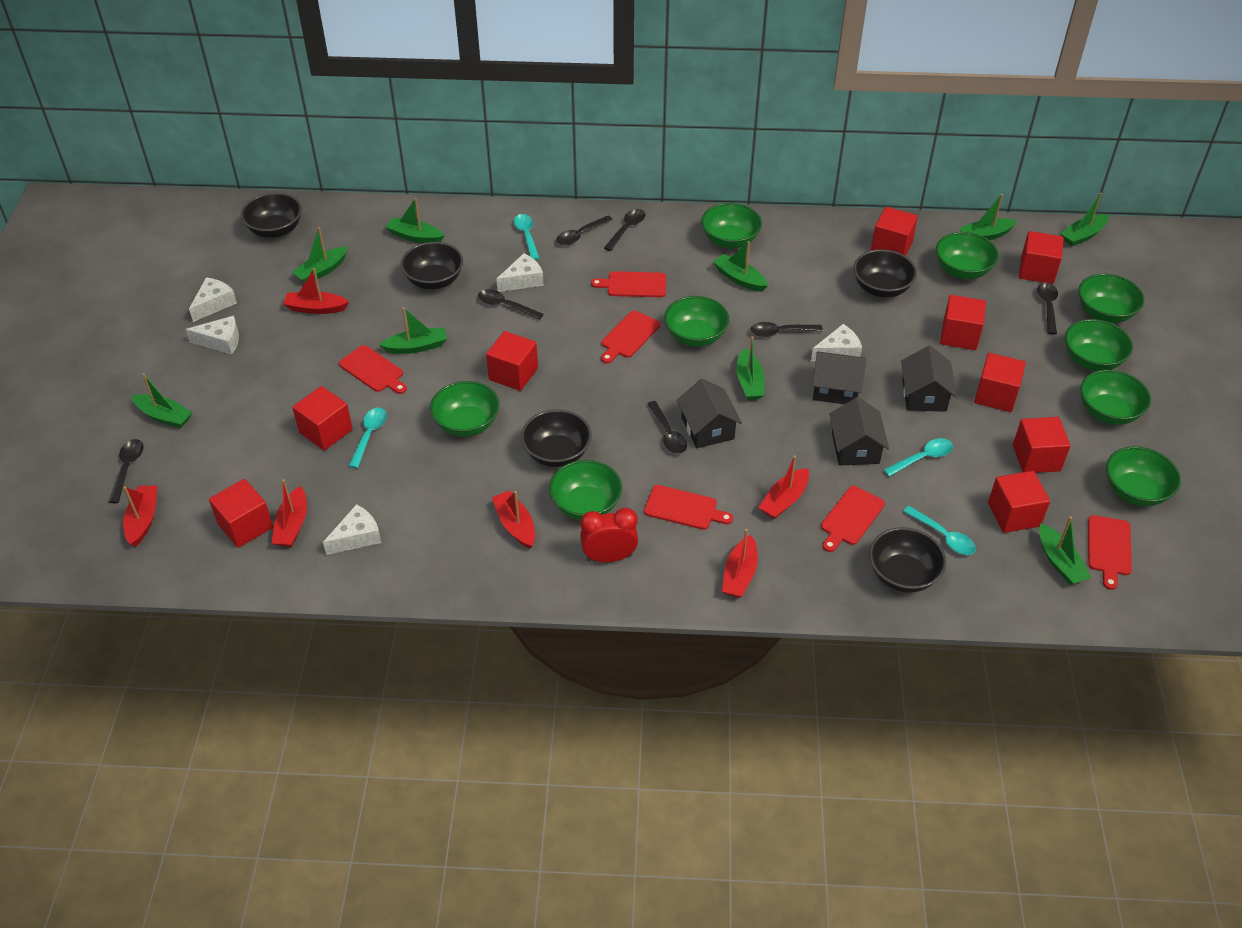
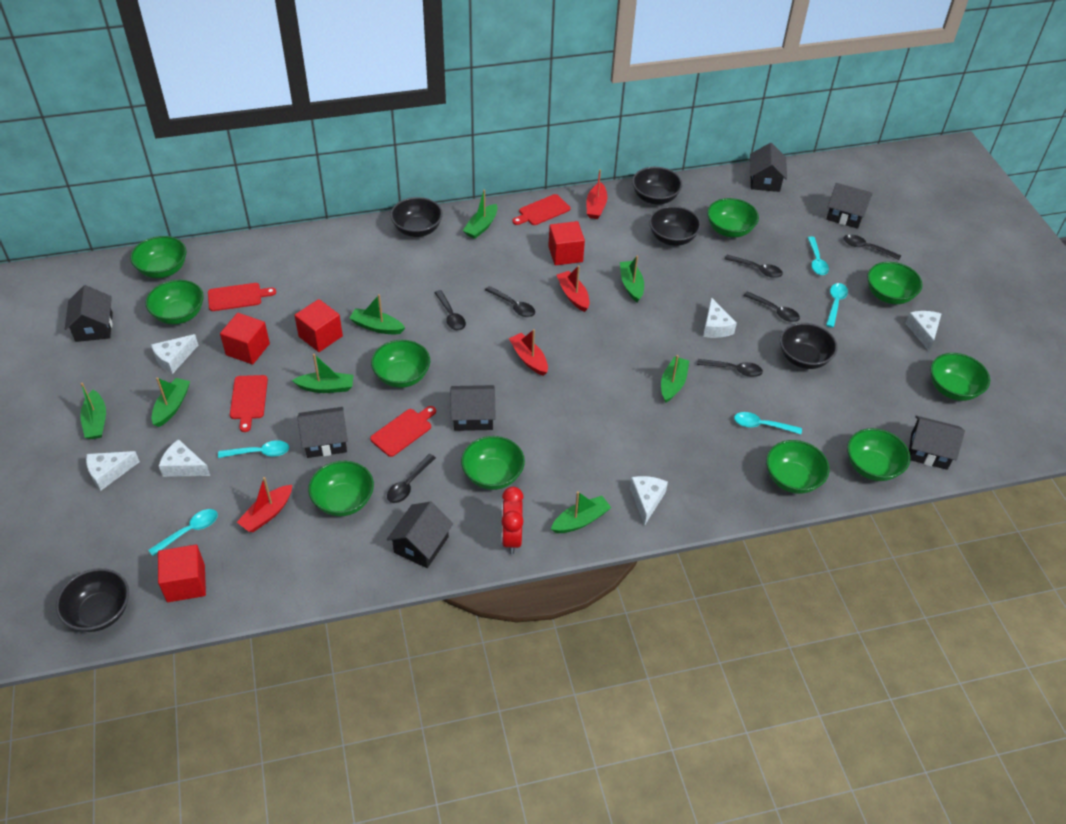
black house: [677,379,742,448] [812,351,867,404] [829,397,889,466] [901,346,957,412] = 4 -> [65,285,113,342] [297,407,348,458] [387,501,453,568] [450,385,496,431] [750,143,787,192] [826,183,872,229] [909,416,965,470] = 7
green boat: [131,373,193,428] [292,227,348,282] [379,307,447,354] [386,198,445,243] [713,241,768,292] [736,336,764,400] [959,194,1017,240] [1039,516,1092,585] [1061,193,1109,246] = 9 -> [80,383,106,439] [152,378,190,427] [292,354,354,393] [349,294,405,334] [463,189,497,239] [551,491,611,533] [620,255,644,302] [661,355,689,403] = 8
green bowl: [430,381,500,437] [549,460,622,520] [664,296,729,347] [701,203,762,249] [936,232,999,279] [1065,319,1133,371] [1078,273,1144,323] [1080,370,1151,425] [1106,446,1181,506] = 9 -> [130,236,187,278] [145,280,204,324] [308,461,374,516] [371,340,430,388] [461,436,525,490] [707,198,759,238] [766,440,830,494] [847,428,910,481] [867,262,923,304] [930,353,990,401] = 10
red boat: [123,486,157,547] [272,479,307,547] [283,268,349,314] [492,490,535,549] [722,529,758,598] [758,455,809,519] = 6 -> [237,477,292,532] [509,329,548,376] [556,265,590,312] [586,169,607,219] = 4
red cube: [209,479,273,548] [292,386,353,451] [486,331,538,391] [871,207,918,256] [940,295,986,350] [974,353,1026,412] [988,471,1050,533] [1013,417,1071,473] [1019,231,1064,284] = 9 -> [158,545,206,602] [220,313,270,365] [294,299,343,352] [548,221,585,265] = 4
red cutting board: [339,345,407,394] [591,271,666,297] [601,311,660,363] [644,485,733,530] [821,486,885,552] [1088,515,1132,590] = 6 -> [208,283,276,311] [230,375,268,432] [370,406,436,457] [513,194,570,225] = 4
turquoise spoon: [349,408,387,468] [514,214,540,260] [884,438,953,477] [903,506,976,555] = 4 -> [148,509,218,556] [218,440,289,458] [734,412,802,434] [807,236,829,275] [826,283,848,328] = 5
white cheese: [185,316,239,355] [189,277,237,322] [323,504,381,555] [496,253,544,292] [811,324,862,361] = 5 -> [86,451,140,491] [151,334,198,374] [159,439,210,477] [630,476,668,526] [703,297,737,338] [905,311,942,351] = 6

